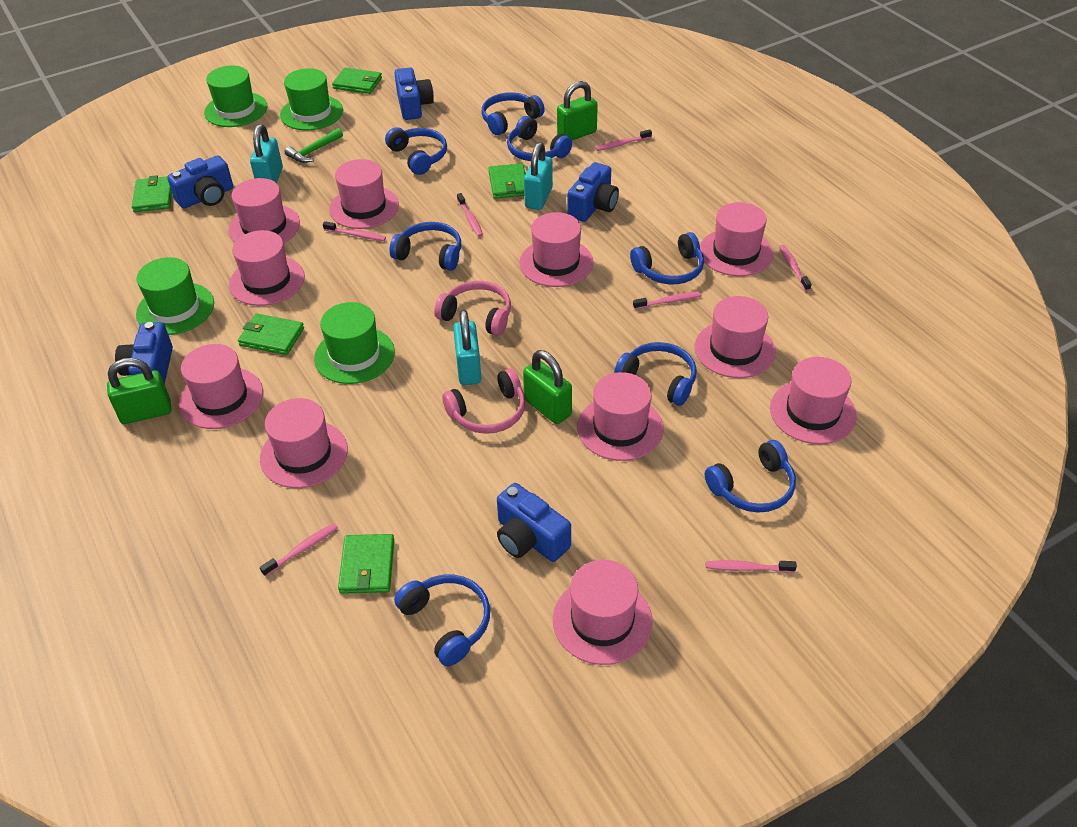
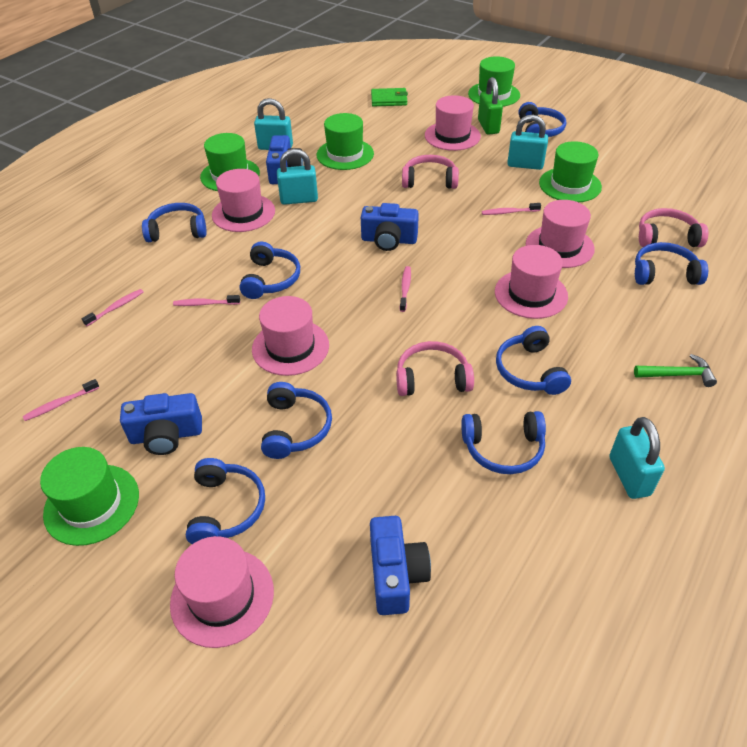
blue camera: [115,322,173,384] [167,156,233,209] [394,68,434,120] [497,483,571,562] [567,162,619,222] = 5 -> [120,393,202,455] [266,135,304,184] [361,203,419,251] [370,516,431,615] = 4
green hat: [136,257,214,335] [204,65,268,127] [280,68,343,131] [314,302,395,384] = 4 -> [40,447,139,546] [200,133,260,191] [317,113,374,170] [468,56,520,107] [539,141,602,202] = 5
green padlock: [107,358,172,424] [523,350,572,424] [557,81,598,140] = 3 -> [478,77,503,135] = 1
green wallet: [132,175,172,212] [238,314,304,355] [332,68,382,94] [338,534,394,594] [488,163,525,199] = 5 -> [371,88,408,106] = 1
pink hat: [179,344,263,429] [228,178,300,243] [229,230,305,306] [260,398,348,488] [329,159,399,229] [519,212,593,287] [553,560,653,665] [577,372,663,461] [695,296,776,378] [700,202,773,276] [770,357,857,444] = 11 -> [170,536,274,648] [212,169,275,232] [252,296,329,376] [425,95,481,151] [495,245,568,319] [526,200,595,268] = 6
pink headphones: [434,281,511,336] [442,369,525,434] = 2 -> [396,341,474,396] [402,155,459,189] [639,208,708,247] = 3
pink toothbrush: [260,523,338,577] [323,221,386,241] [457,193,483,237] [595,129,652,151] [633,292,702,309] [706,560,797,573] [779,245,812,291] = 7 -> [23,379,99,421] [82,289,143,326] [173,295,240,306] [400,266,411,312] [482,203,541,215] = 5
turquoise padlock: [250,124,283,183] [453,310,482,385] [524,142,553,210] = 3 -> [254,98,293,150] [277,149,318,205] [507,115,548,170] [609,417,665,499] = 4

